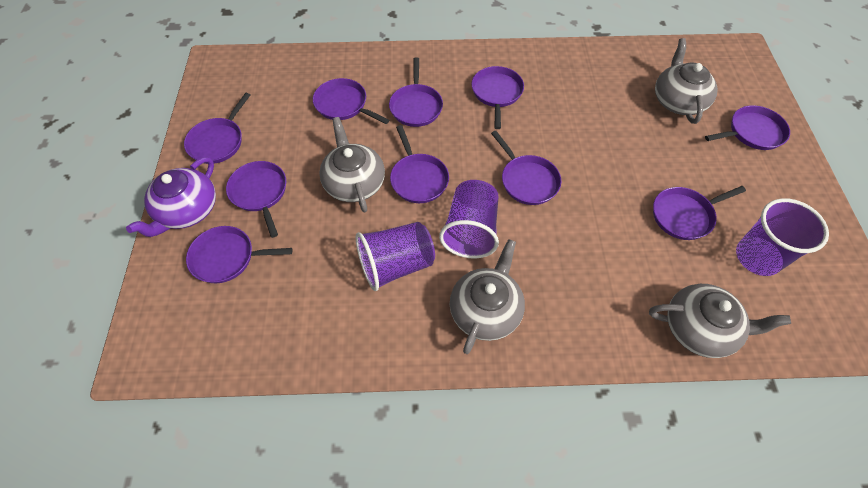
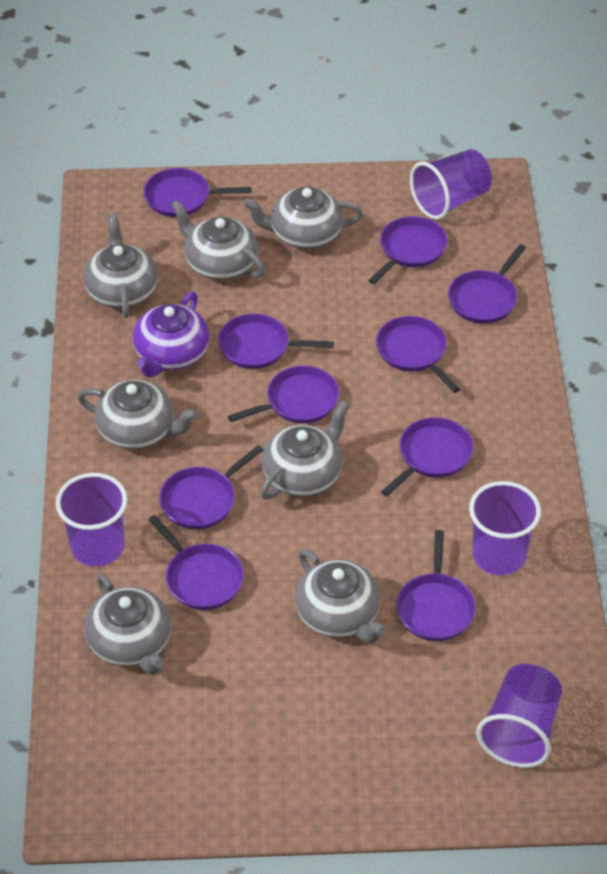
grey teapot: [319,117,385,213] [450,239,525,354] [649,284,791,358] [655,38,718,124] = 4 -> [78,380,198,449] [83,213,158,318] [84,573,171,675] [171,200,265,280] [243,187,363,249] [260,400,349,499] [295,549,386,643] = 7
purple cup: [356,222,435,291] [439,180,499,258] [736,198,829,276] = 3 -> [56,473,127,567] [410,149,492,220] [469,481,541,575] [476,664,562,768] = 4

